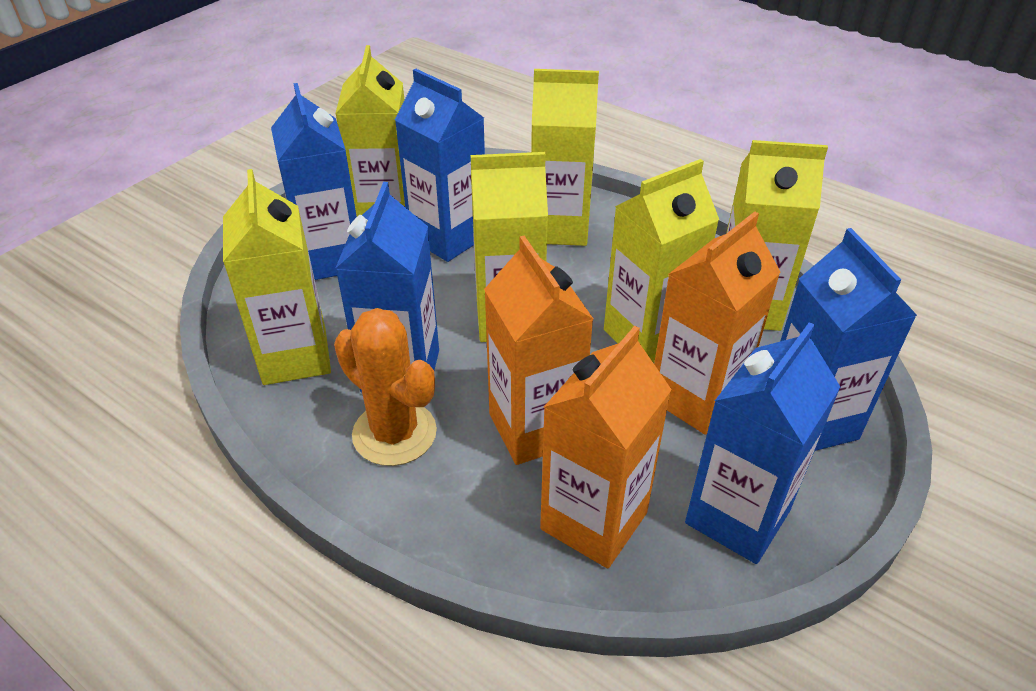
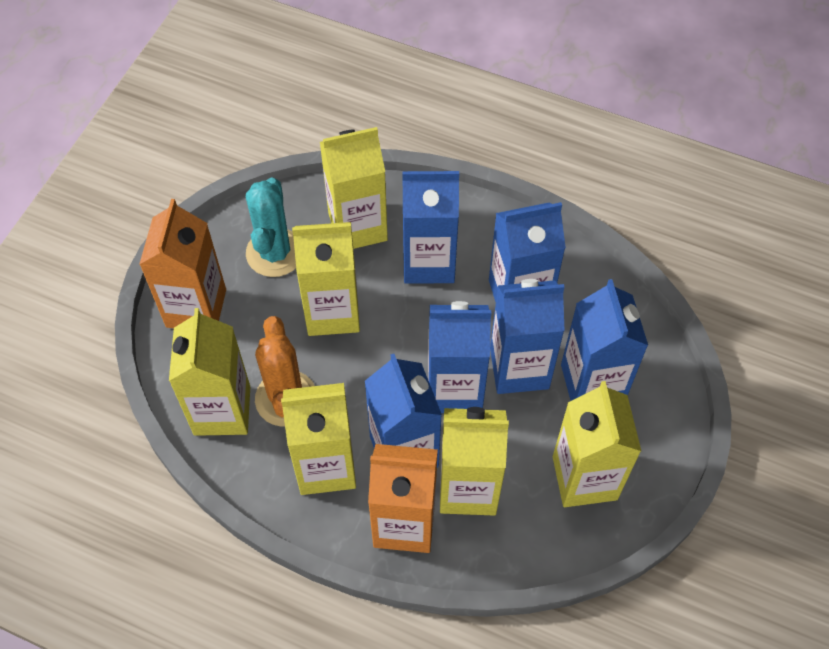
blue carton: [271,83,357,280] [335,182,439,393] [395,69,485,262] [685,322,840,564] [781,228,918,451] = 5 -> [365,354,442,468] [402,171,459,284] [428,301,491,413] [489,202,566,302] [490,279,565,394] [561,279,648,401] = 6
orange carton: [484,236,593,465] [540,326,672,569] [654,211,781,435] = 3 -> [139,199,226,328] [368,444,438,553] = 2
turquoise cactus: none = 0 -> [246,178,296,277] = 1

